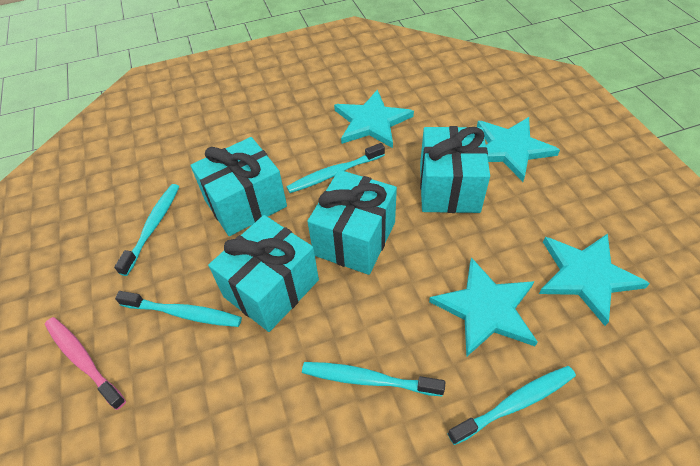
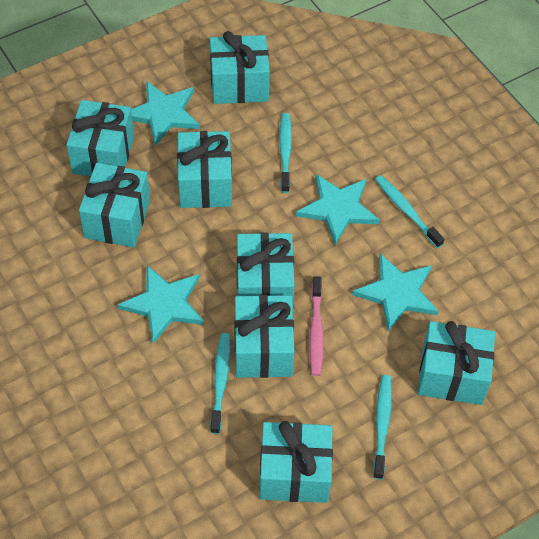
turquoise gift: [191,137,287,236] [208,215,319,332] [307,170,397,275] [420,126,490,213] = 4 -> [66,100,134,176] [79,163,150,247] [177,131,232,208] [210,31,270,104] [235,295,294,378] [237,233,294,308] [260,421,333,503] [418,321,495,405] = 8
turquoise toothbrush: [114,184,179,276] [115,291,242,327] [286,143,385,193] [302,362,445,396] [448,366,576,445] = 5 -> [210,333,231,434] [279,113,292,193] [373,375,392,479] [375,175,444,248] = 4

